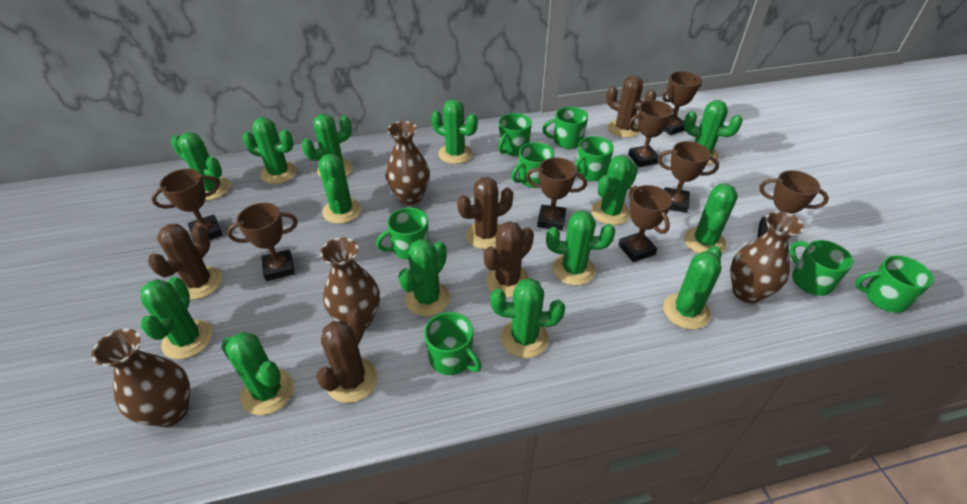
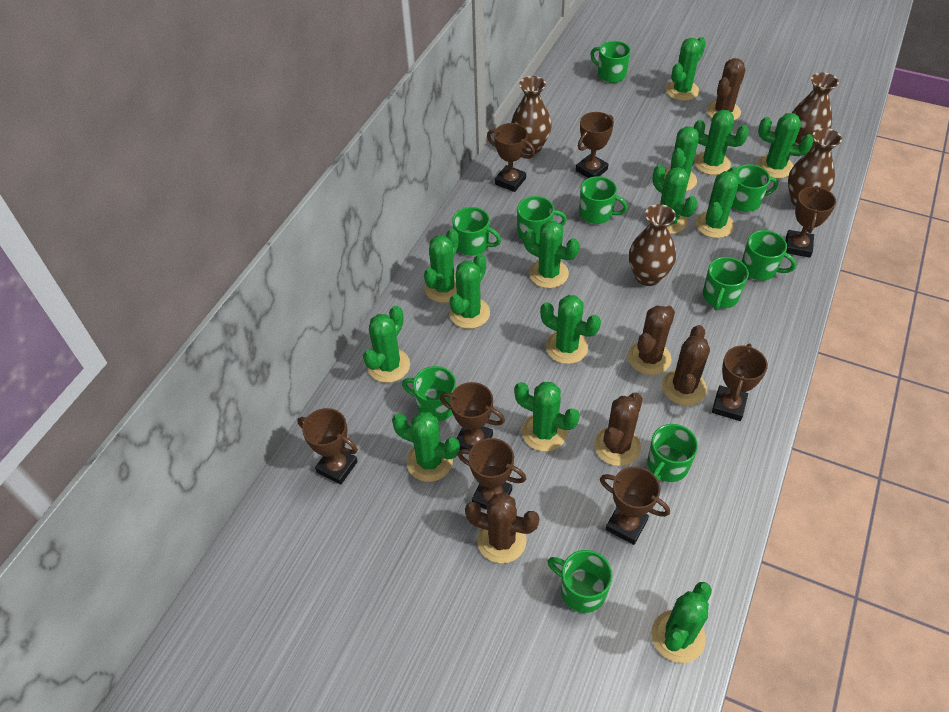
green mug: [376,207,429,260] [424,312,482,375] [498,113,532,156] [512,142,554,188] [542,107,588,149] [574,136,614,181] [790,240,853,296] [855,255,934,313] = 8 -> [402,366,456,421] [452,207,501,256] [517,196,567,244] [547,550,613,613] [579,176,628,224] [590,41,631,83] [647,424,698,482] [703,257,749,311] [732,164,778,212] [742,230,796,281] = 10

